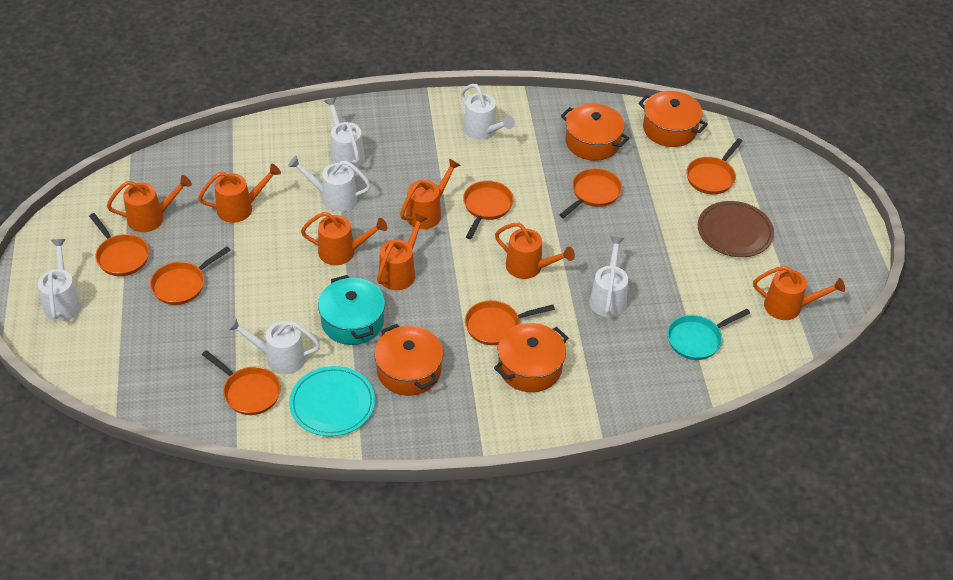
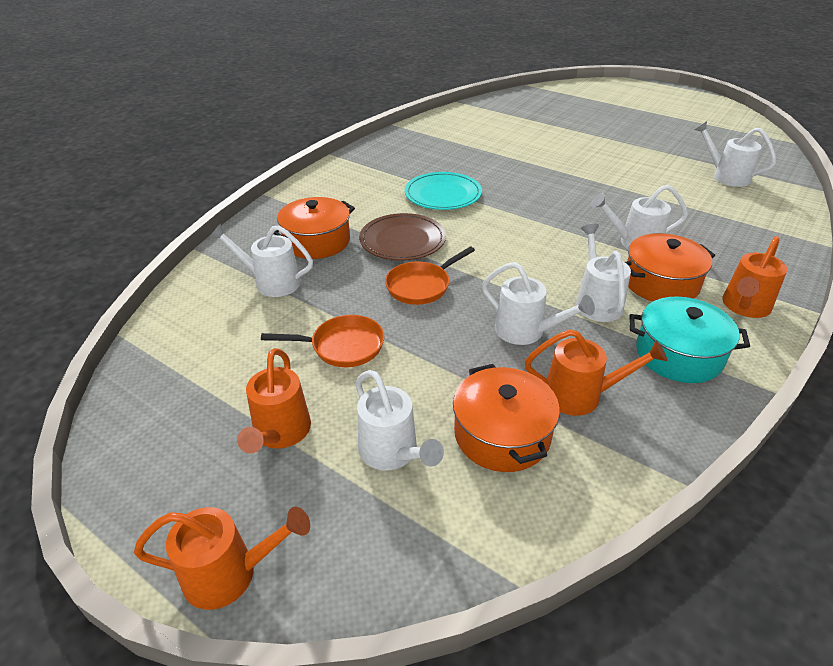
orange pan: [89,213,149,276] [150,246,231,305] [202,350,281,415] [463,181,514,239] [465,300,555,345] [559,168,622,218] [686,138,743,195] = 7 -> [261,315,384,367] [385,247,475,305] = 2
orange pot: [374,324,443,396] [494,323,568,392] [561,104,629,161] [638,91,708,147] = 4 -> [274,197,355,259] [453,364,560,472] [625,233,715,302] = 3
orange watering can: [107,175,192,232] [198,164,281,223] [301,212,387,265] [377,213,428,290] [400,158,461,229] [495,223,575,279] [753,266,845,320] = 7 -> [134,507,310,610] [237,348,311,454] [525,329,667,416] [722,236,788,318] = 4
turquoise pan: [667,309,750,360] = 1 -> none = 0

